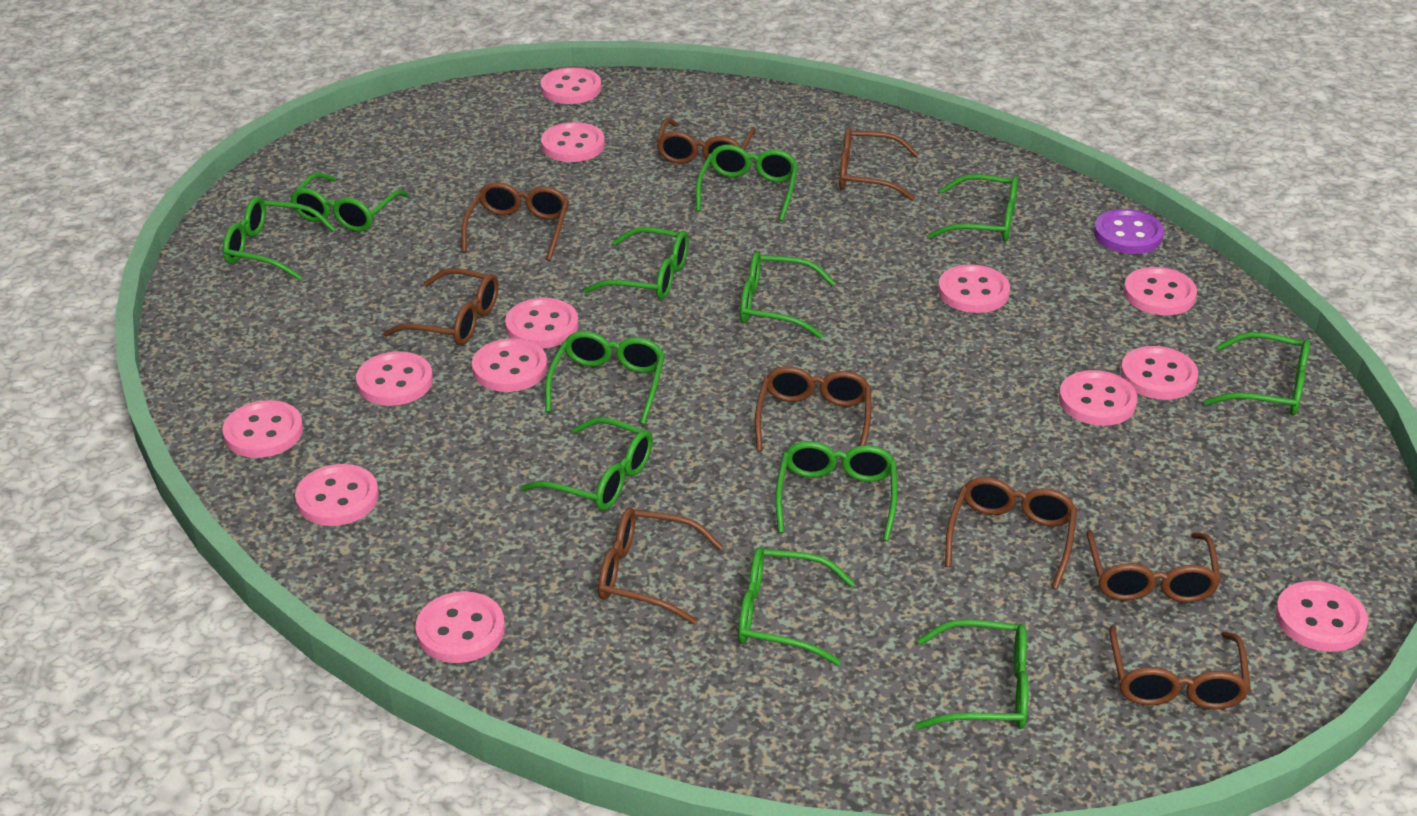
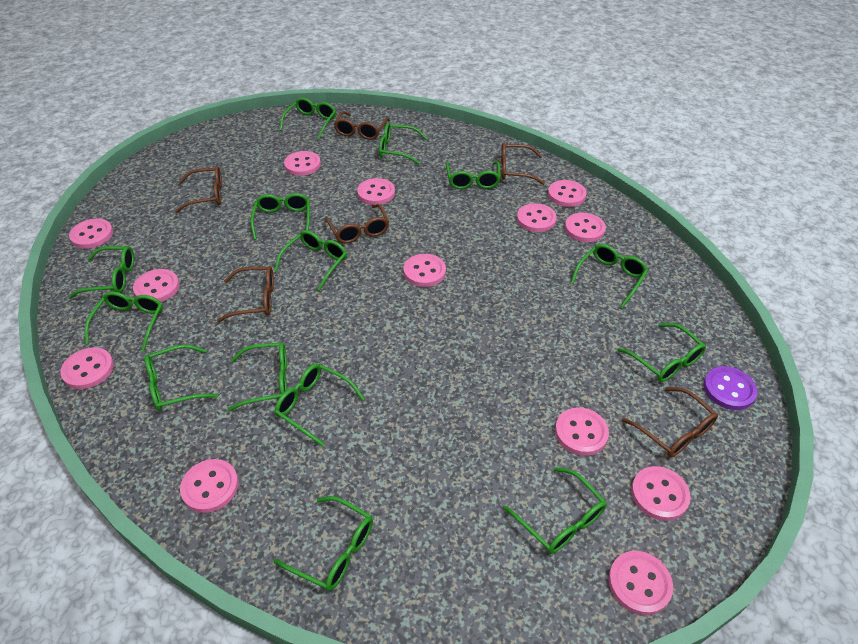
brown glasses: [383,268,499,345] [461,182,569,261] [598,508,723,624] [656,118,756,164] [755,366,871,452] [839,127,919,201] [945,477,1077,590] [1086,530,1221,603] [1109,625,1251,709] = 9 -> [175,166,222,213] [217,266,274,323] [325,204,389,243] [334,111,390,140] [501,143,545,185] [622,387,718,458] = 6
green glasses: [223,197,336,280] [290,172,409,232] [521,417,653,511] [545,331,665,425] [584,227,689,300] [696,144,798,221] [738,547,855,665] [740,252,836,339] [775,441,898,541] [915,619,1029,729] [928,174,1019,242] [1204,332,1310,415] = 12 -> [69,246,134,298] [85,292,163,351] [145,345,219,411] [228,342,287,411] [251,193,310,240] [274,230,347,291] [274,364,364,447] [274,496,373,591] [280,97,336,139] [379,123,427,165] [446,161,501,189] [503,467,607,554] [571,244,648,308] [617,323,706,382] = 14

